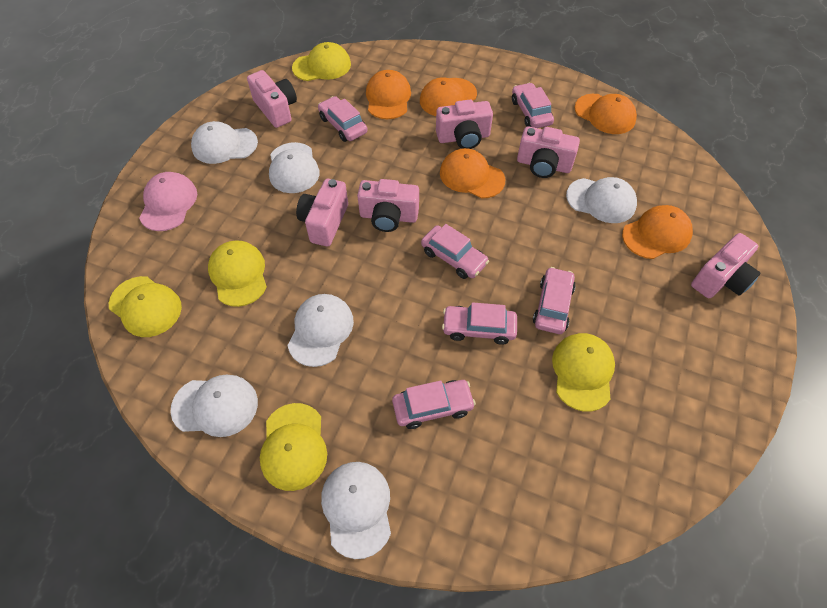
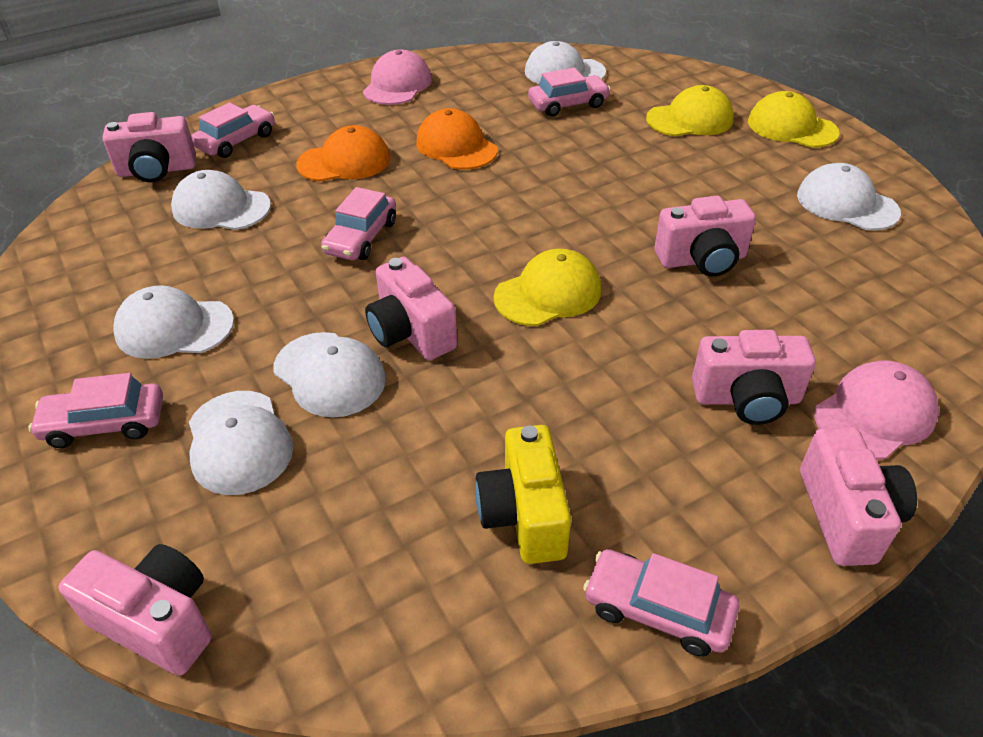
orange cap: [366,70,411,119] [420,77,477,116] [440,148,505,199] [574,94,637,134] [622,205,693,259] = 5 -> [296,125,390,182] [416,108,498,170] = 2
pink cap: [139,172,197,231] = 1 -> [363,50,432,105] [814,361,939,460] = 2
pink car: [318,96,368,142] [392,380,476,429] [421,224,489,279] [442,302,517,345] [512,83,554,128] [533,267,576,334] = 6 -> [28,373,163,448] [191,102,275,158] [321,187,396,260] [528,68,611,117] [583,549,740,657] = 5
yellow camera: none = 0 -> [475,425,571,564] = 1
yellow cap: [109,276,182,337] [208,240,267,307] [260,403,327,491] [292,42,351,81] [552,333,615,412] = 5 -> [493,249,601,326] [646,85,734,136] [748,91,839,148] = 3

